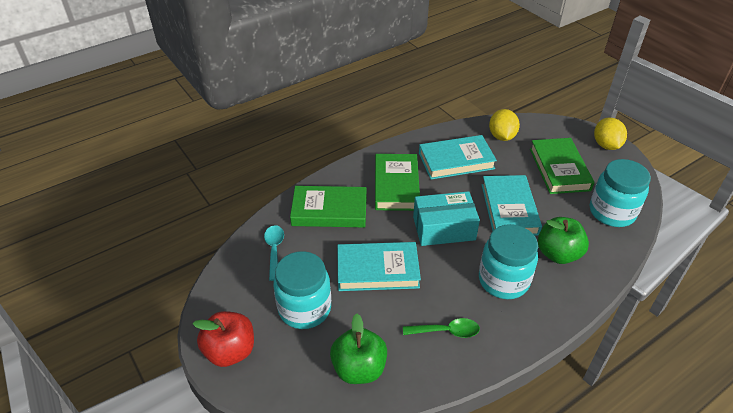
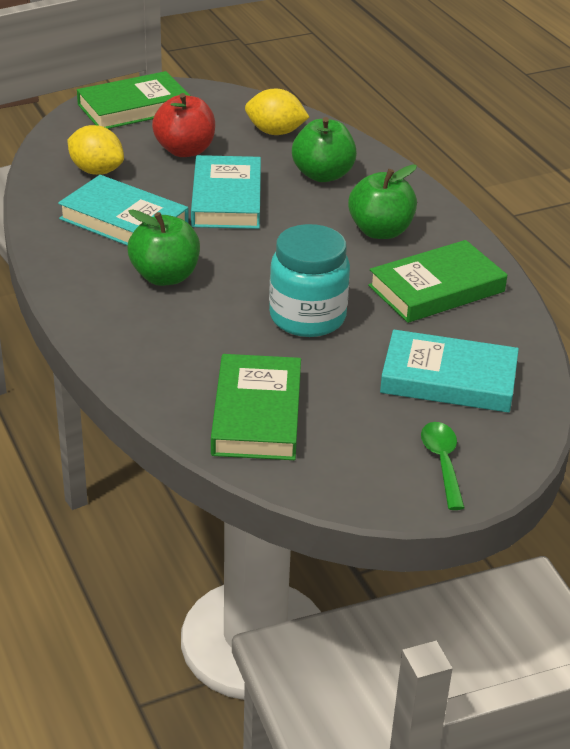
green apple: [330,313,387,384] [538,217,589,264] = 2 -> [127,209,200,286] [292,117,357,182] [348,164,417,239] = 3
turquoise box: [413,191,480,246] = 1 -> none = 0
turquoise jar: [273,251,331,329] [479,224,538,299] [590,159,651,227] = 3 -> [269,224,350,337] = 1
turquoise spoon: [264,225,284,281] = 1 -> none = 0

